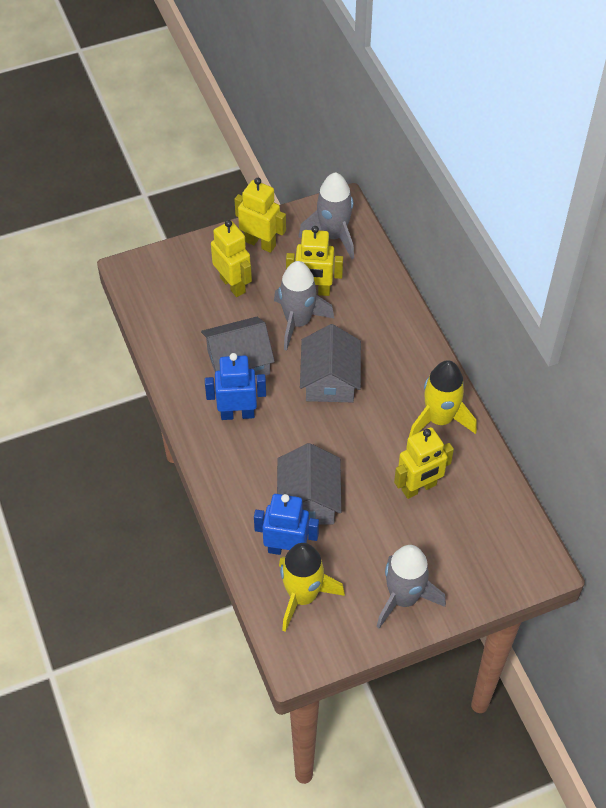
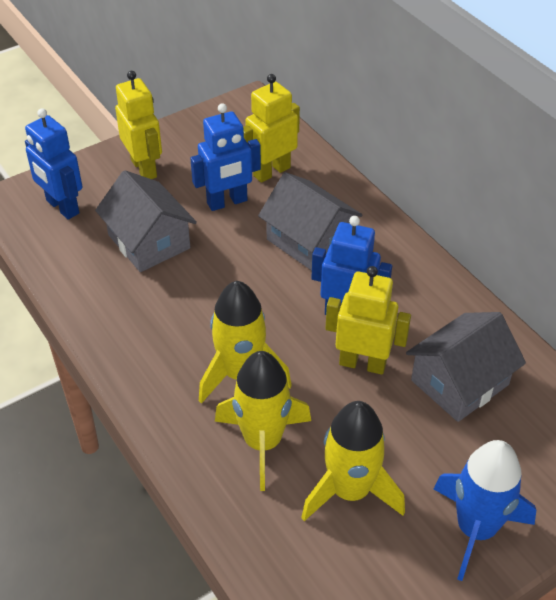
blue robot: [205,353,266,420] [254,494,319,555] = 2 -> [25,108,82,220] [190,103,261,211] [311,216,392,315] = 3
blue rocket: none = 0 -> [434,440,536,581] = 1
grey rocket: [274,261,335,351] [299,172,354,259] [376,545,446,629] = 3 -> none = 0
yellow robot: [211,220,252,297] [234,178,286,253] [286,226,343,296] [394,427,454,499] = 4 -> [115,71,162,179] [243,74,300,183] [325,266,411,375] = 3
yellow rocket: [279,543,345,632] [409,360,477,437] = 2 -> [199,281,292,404] [215,351,311,491] [301,401,405,521] = 3

